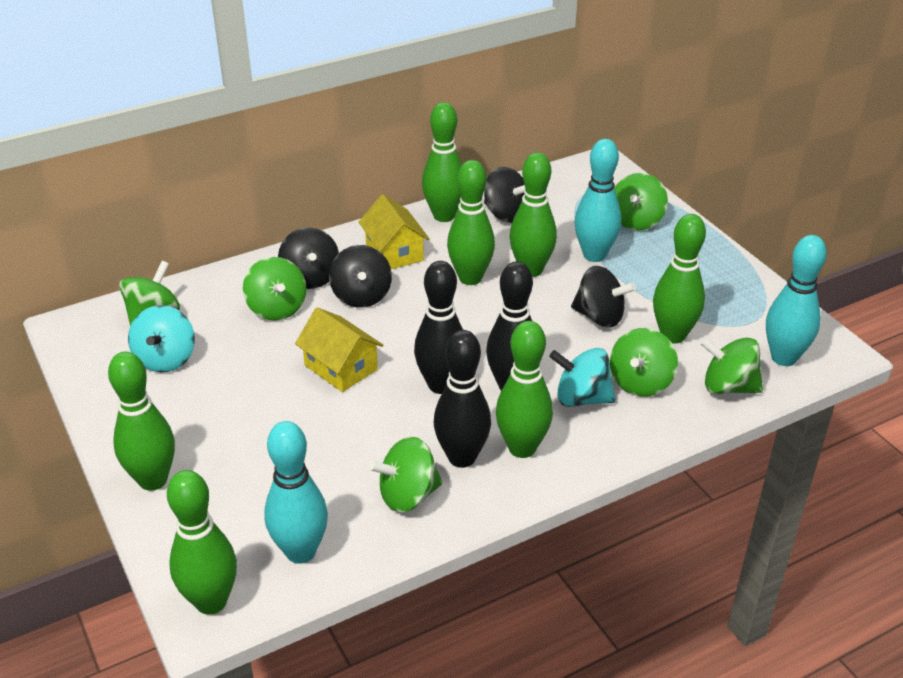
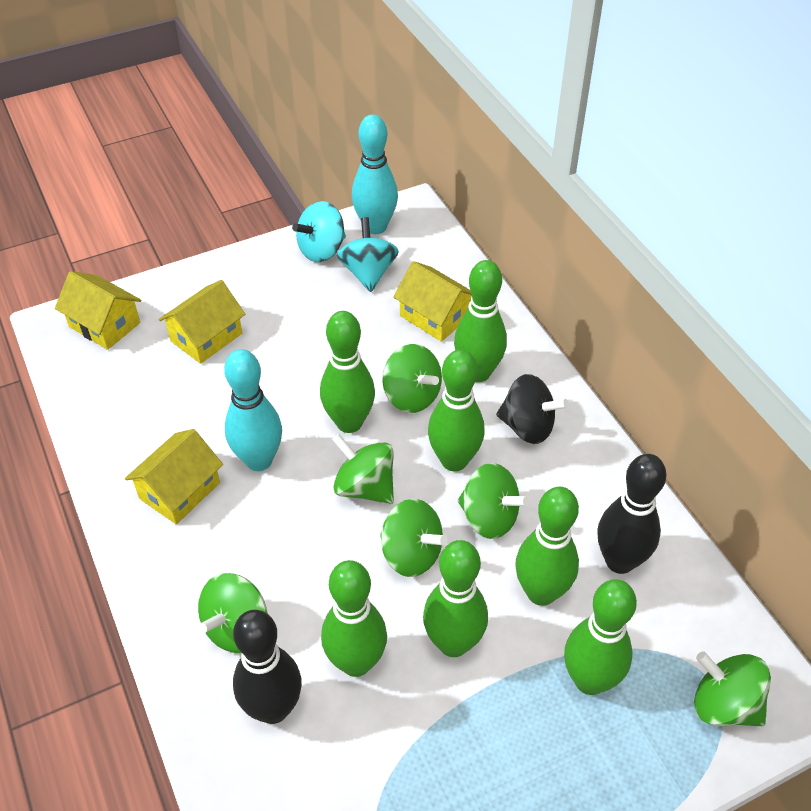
black bowling pin: [414,261,463,394] [434,330,491,468] [486,262,533,391] = 3 -> [233,610,302,724] [597,454,666,574] = 2
black spinning top: [278,227,339,289] [329,245,392,308] [484,167,525,223] [571,266,636,328] = 4 -> [496,374,569,444] = 1
turquoise bowling pin: [264,421,328,564] [575,139,621,262] [766,235,827,366] = 3 -> [224,349,282,471] [352,114,398,234] = 2
yellow house: [295,307,384,392] [359,195,430,269] = 2 -> [55,271,141,350] [125,429,223,524] [159,280,245,364] [393,261,472,342] = 4

